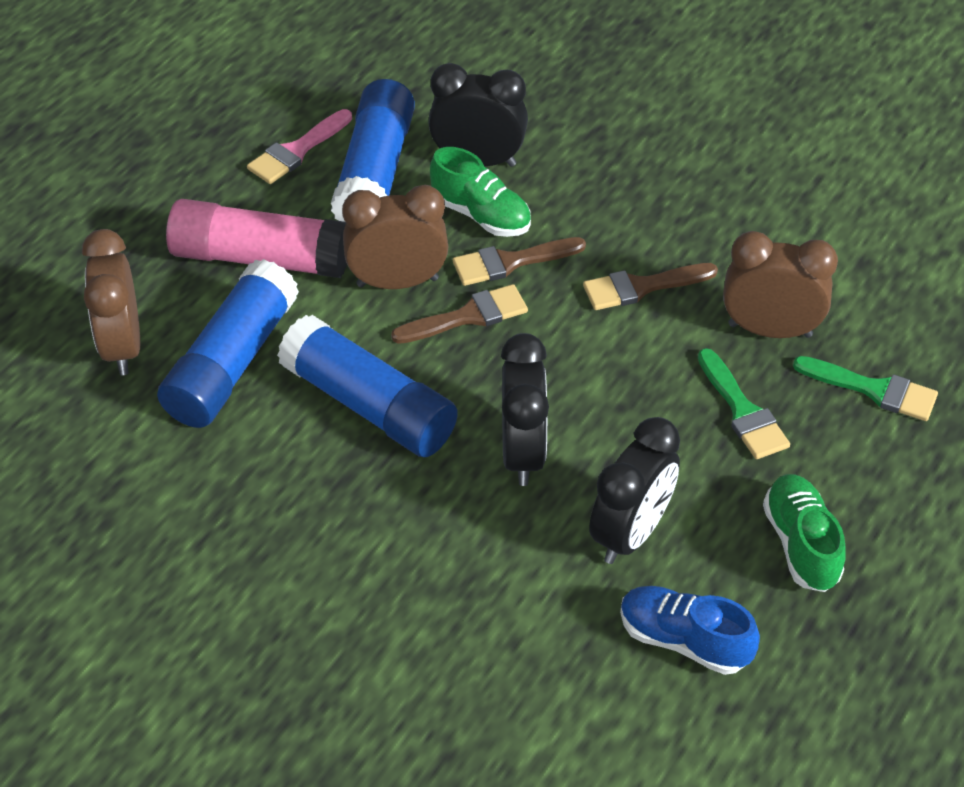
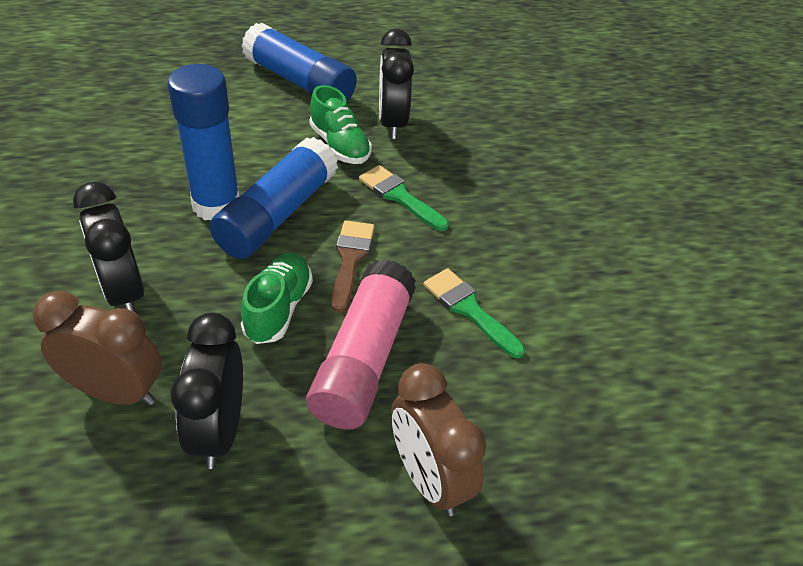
blue shoe: [620,586,760,675] = 1 -> none = 0
brown brush: [391,284,528,344] [453,237,586,286] [583,263,718,310] = 3 -> [331,221,375,313] = 1
brown clock: [82,229,140,375] [342,185,448,289] [723,231,838,338] = 3 -> [33,291,162,405] [391,363,486,516] = 2
pink brush: [247,109,352,184] = 1 -> none = 0

